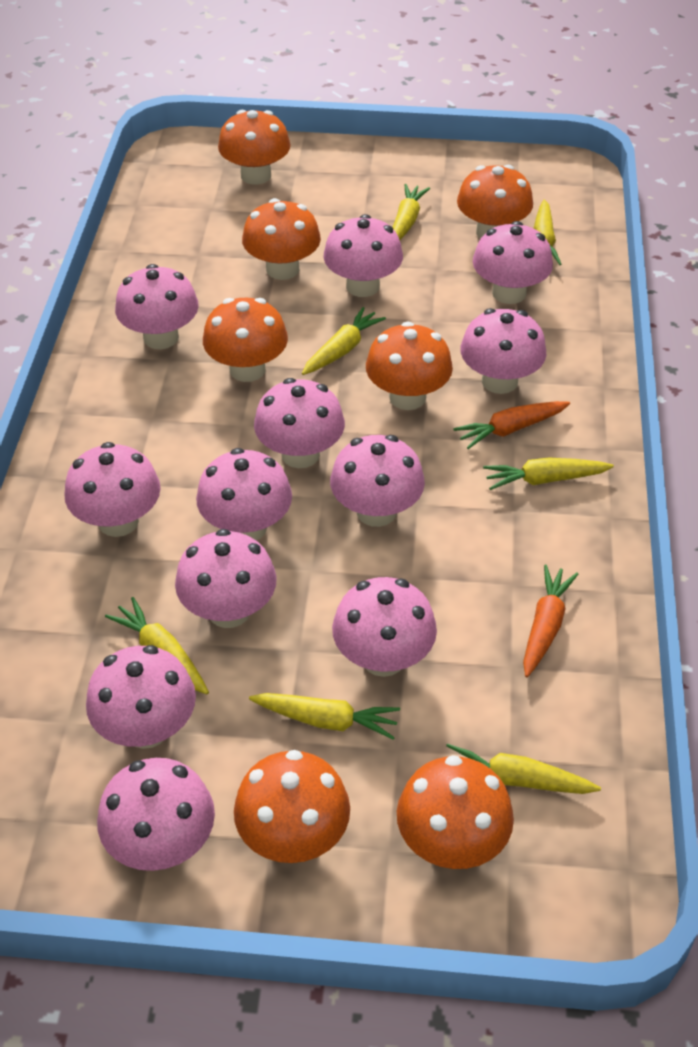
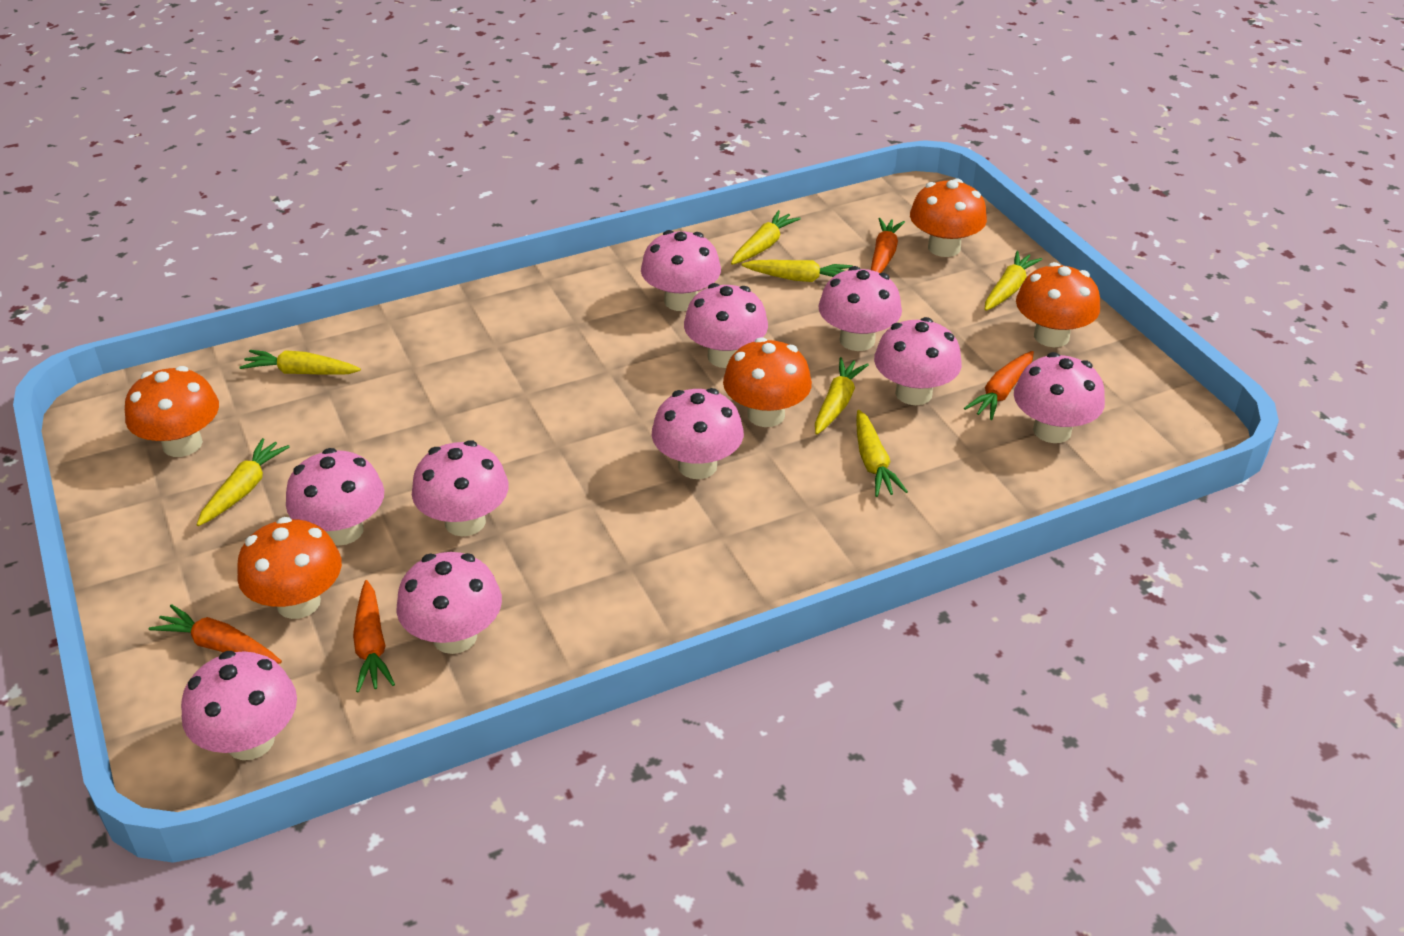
orange carrot: [453,401,570,449] [523,565,578,677] = 2 -> [148,604,282,664] [353,580,395,693] [871,218,905,273] [964,351,1034,420] = 4
orange mushroom: [203,298,288,382] [218,110,290,185] [234,750,350,863] [242,198,321,280] [366,321,453,410] [397,755,514,869] [457,165,533,239] = 7 -> [125,366,219,457] [237,517,342,619] [723,337,812,427] [910,179,987,257] [1016,262,1100,347] = 5
pink mushroom: [64,442,161,537] [86,645,196,749] [97,758,215,871] [115,264,199,349] [175,529,277,628] [196,448,292,540] [254,378,345,468] [323,214,403,297] [330,435,425,527] [332,577,437,677] [460,308,546,394] [473,221,553,304] = 12 -> [181,651,297,760] [286,448,384,545] [396,552,502,654] [412,440,509,536] [641,230,721,311] [652,388,744,479] [684,283,768,368] [818,266,902,351] [874,317,962,405] [1014,352,1105,443] = 10

